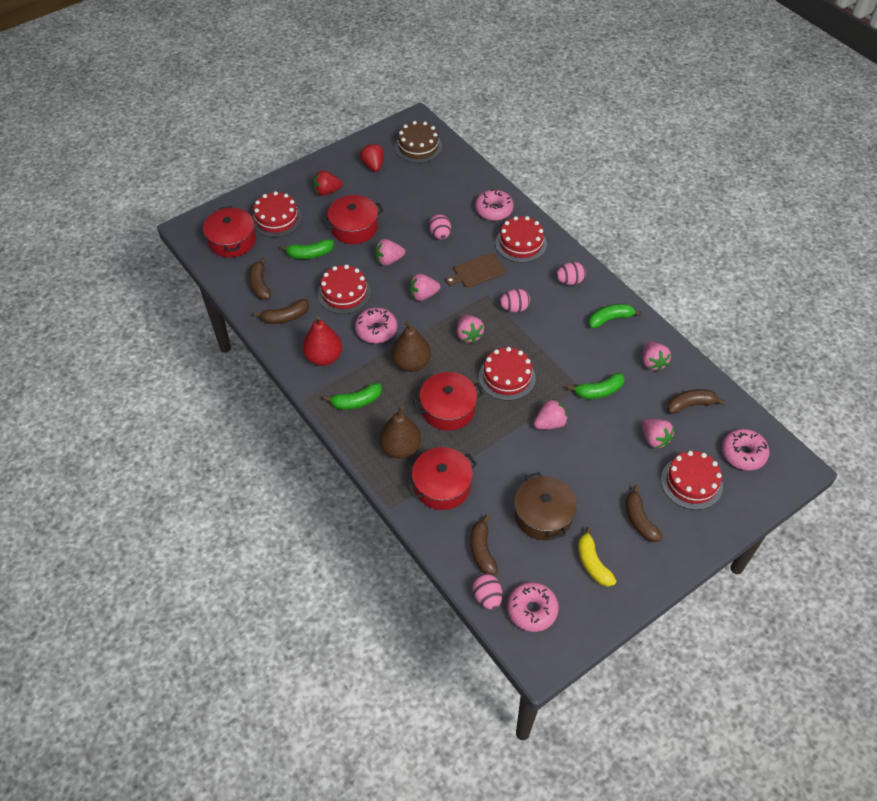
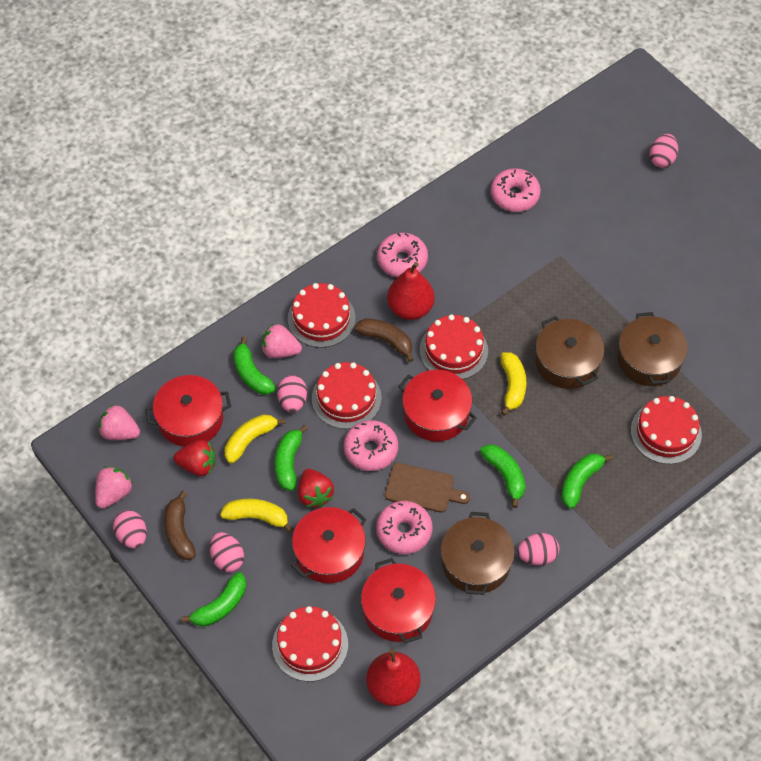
brown banana: [249,257,271,300] [254,299,309,324] [470,515,498,575] [626,485,663,542] [667,389,725,414] = 5 -> [164,491,196,560] [354,318,414,362] = 2
brown cake: [395,121,442,163] = 1 -> none = 0
brown pear: [379,406,421,459] [391,321,431,372] = 2 -> none = 0
brown pot: [514,472,577,540] = 1 -> [441,512,515,595] [535,316,604,389] [617,312,688,386] = 3
green banana: [281,239,334,259] [324,383,382,410] [568,373,625,399] [588,304,642,328] = 4 -> [182,572,246,627] [233,337,276,395] [275,425,308,491] [480,444,525,508] [561,453,613,509] = 5
pink egg: [429,214,451,240] [472,574,502,610] [500,289,530,312] [556,262,586,285] = 4 -> [113,510,147,549] [210,532,244,572] [277,375,307,413] [517,533,559,565] [649,134,678,168] = 5
pink strawberry: [375,239,405,266] [409,274,440,301] [457,315,484,343] [534,399,568,429] [642,419,674,449] [643,342,671,371] = 6 -> [95,466,133,509] [98,404,140,440] [262,324,302,358] = 3
red pear: [302,316,342,366] = 1 -> [366,649,421,706] [387,262,435,320] = 2
yellow banana: [578,527,616,587] = 1 -> [220,499,293,533] [224,414,285,464] [501,352,526,416] = 3

